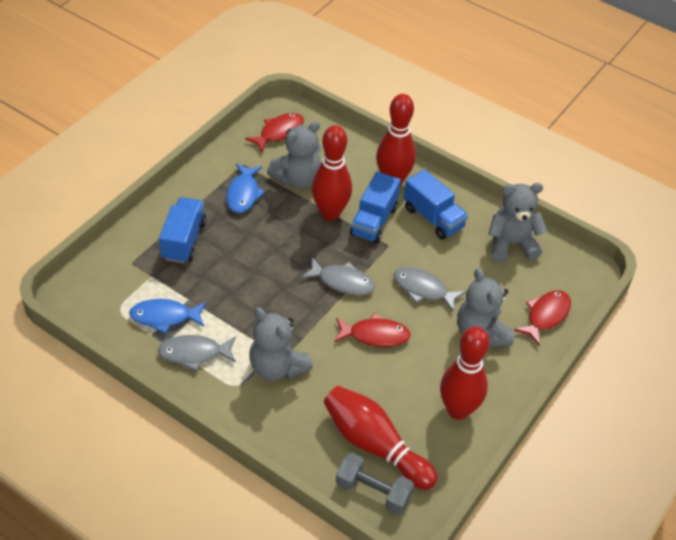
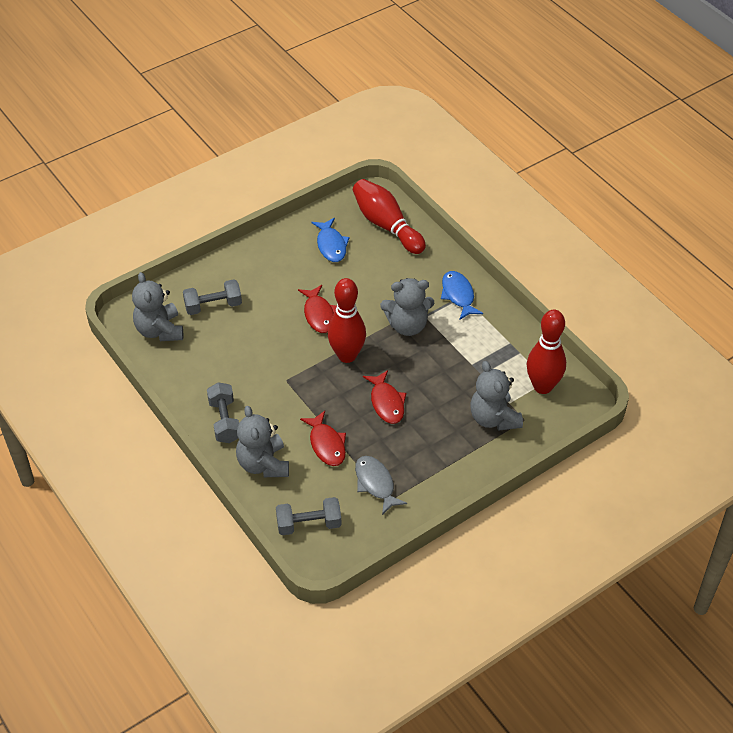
blue truck: [159,197,206,264] [350,172,401,244] [404,169,468,240] = 3 -> none = 0
grey dumbbell: [336,453,414,515] = 1 -> [183,279,242,315] [207,382,239,443] [276,497,341,535] = 3
grey fish: [158,335,236,371] [301,257,375,295] [393,267,466,312] = 3 -> [355,456,407,515] = 1
red bowling pin: [312,125,352,220] [324,386,437,490] [376,94,416,186] [440,326,490,420] = 4 -> [328,278,366,363] [353,179,426,254] [527,309,566,394] = 3

